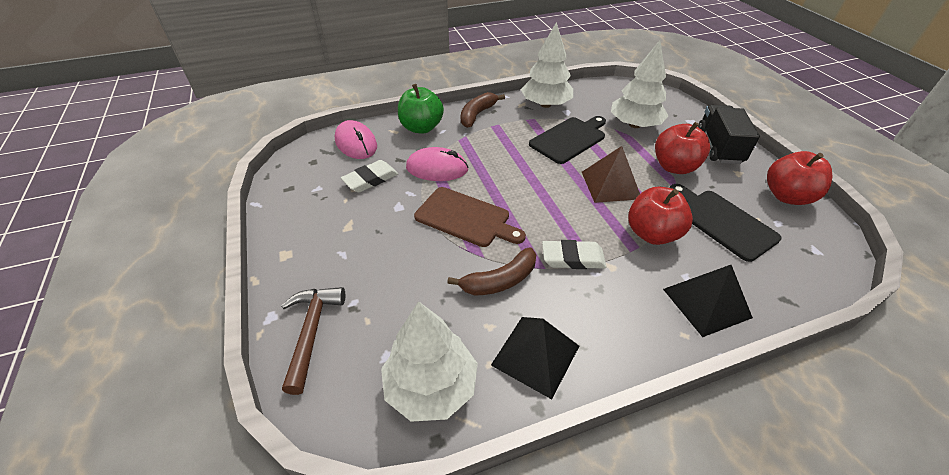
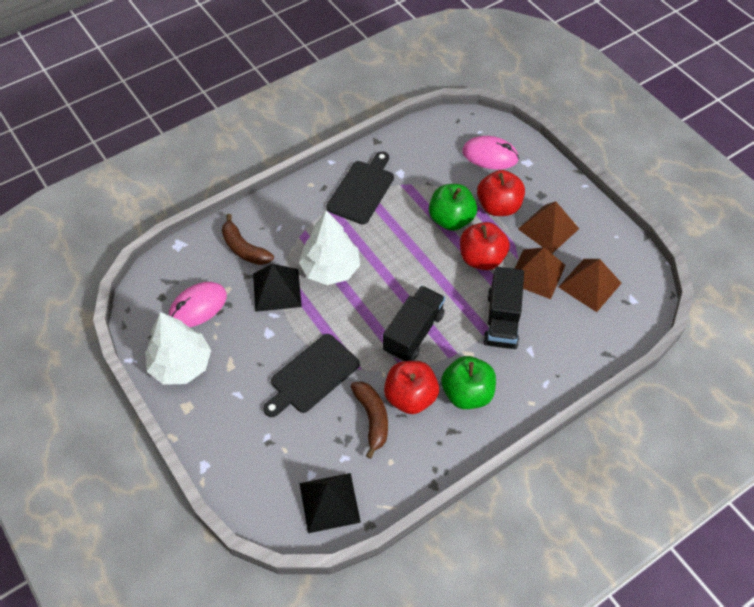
black truck: [698,105,760,164] = 1 -> [383,286,445,362] [483,267,524,349] = 2
brown cutting board: [414,187,526,247] = 1 -> none = 0
brown hammer: [281,287,345,395] = 1 -> none = 0
brown pyramid: [582,146,640,203] = 1 -> [514,247,566,299] [518,201,579,253] [559,259,621,312] = 3
green apple: [398,84,444,134] = 1 -> [429,184,477,231] [441,356,496,409] = 2
white eraser: [341,160,398,192] [542,240,607,269] = 2 -> none = 0
white tree: [381,301,478,422] [521,22,573,108] [611,40,669,128] = 3 -> [145,312,211,385] [299,211,360,285] = 2

